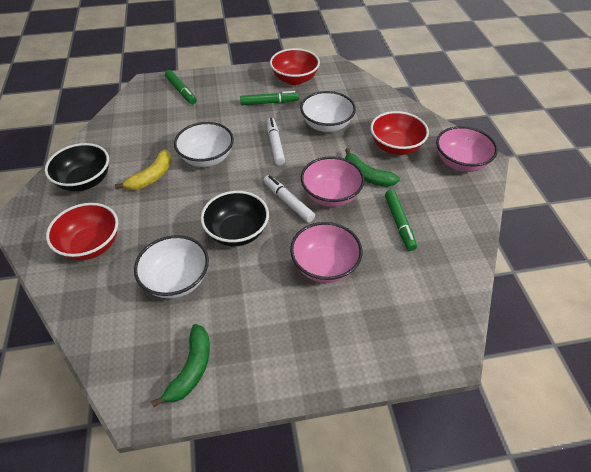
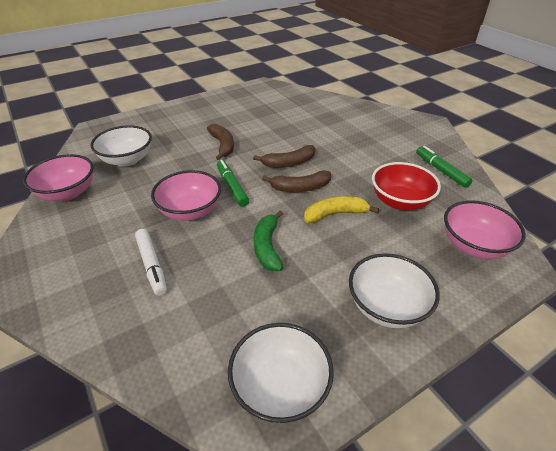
black bowl: [45,143,109,191] [201,191,269,246] = 2 -> none = 0
brown banana: none = 0 -> [207,124,234,160] [253,145,316,168] [262,170,331,192] = 3
green banana: [151,324,210,407] [345,148,400,187] = 2 -> [253,210,283,271] = 1
green marker: [165,70,197,104] [240,91,299,105] [385,190,417,251] = 3 -> [217,160,249,207] [416,146,473,188] = 2
red bowl: [46,203,118,260] [270,48,320,85] [370,111,429,155] = 3 -> [372,162,441,211] = 1
white marker: [263,175,315,223] [267,118,285,165] = 2 -> [135,229,167,296] = 1

